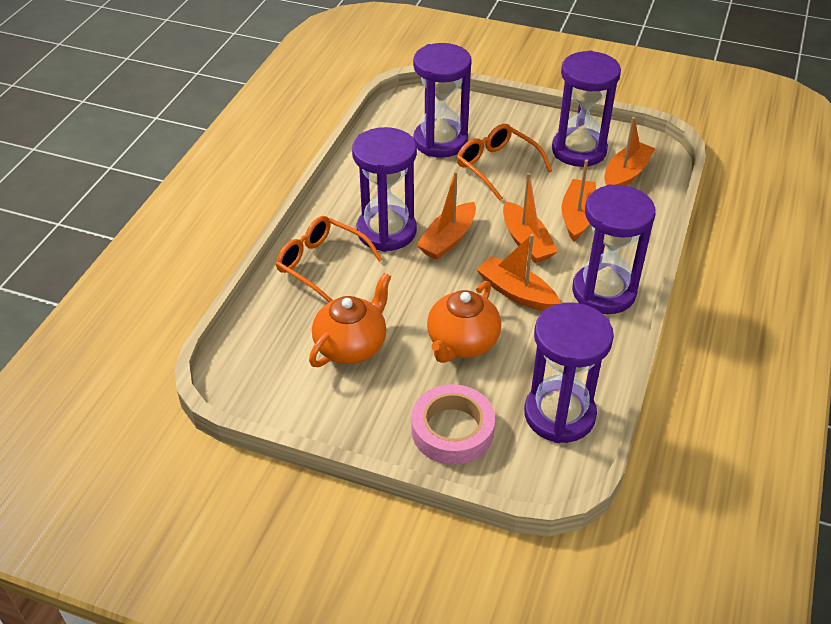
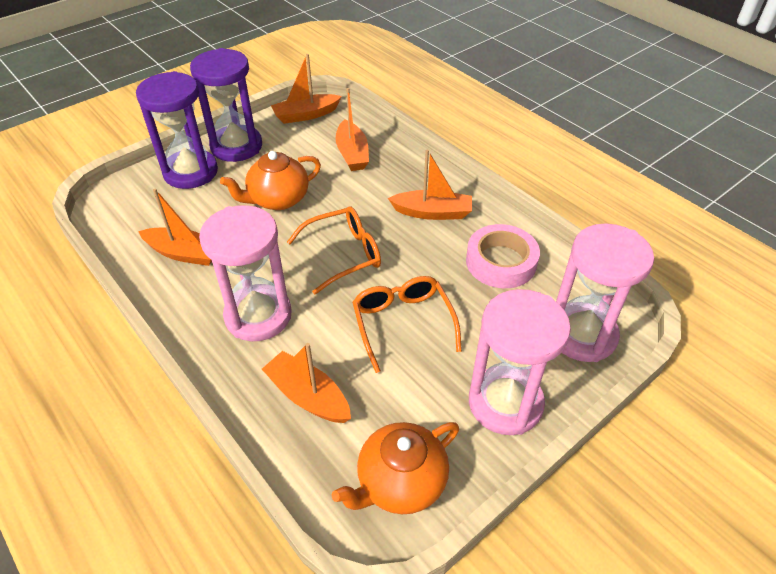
pink hourglass: none = 0 -> [199,205,292,341] [469,289,571,435] [556,224,654,362] = 3
purple hourglass: [352,127,417,252] [413,43,472,158] [524,302,614,443] [552,50,621,167] [572,184,655,314] = 5 -> [136,71,218,189] [190,48,262,162] = 2

